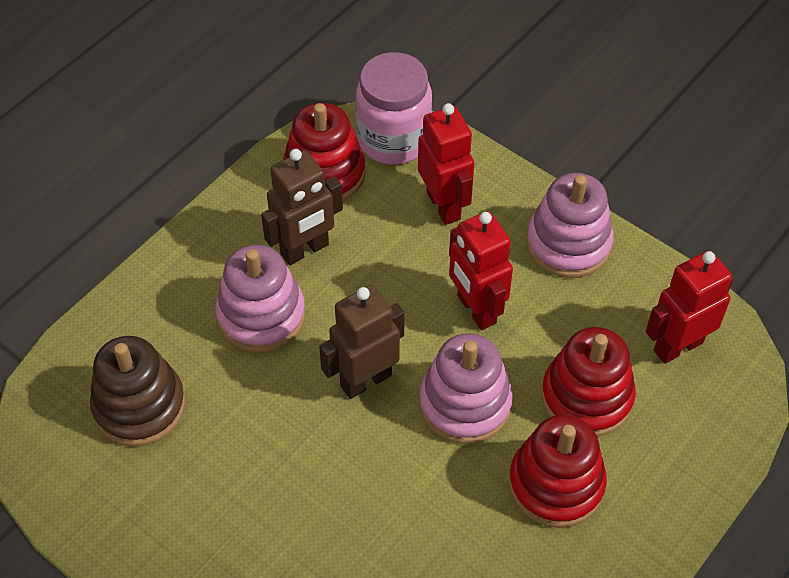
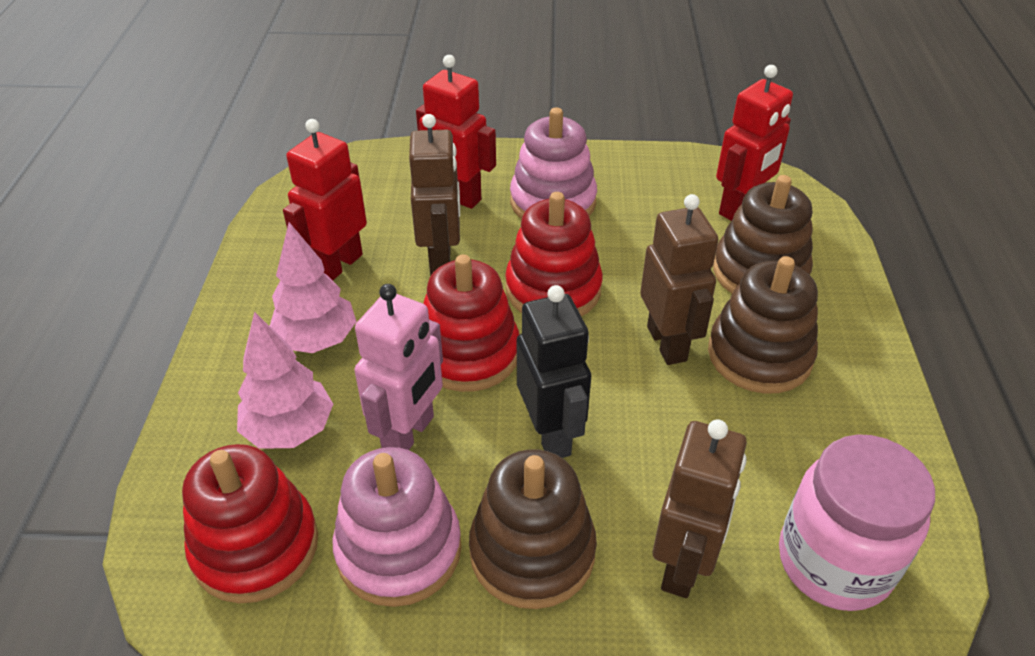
black robot: none = 0 -> [517,285,591,458] = 1
brown robot: [261,149,343,265] [319,285,405,399] = 2 -> [409,114,460,276] [640,194,718,365] [653,419,747,598] = 3
brown stacking toy: [90,336,186,447] = 1 -> [469,449,597,609] [708,256,818,394] [713,175,813,293] = 3
pink robot: none = 0 -> [354,284,443,450] = 1
pink stacking toy: [216,245,305,352] [420,333,513,444] [526,173,614,278] = 3 -> [333,447,462,607] [510,107,597,219] = 2
pink tree: none = 0 -> [237,312,333,449] [270,222,357,353] = 2

